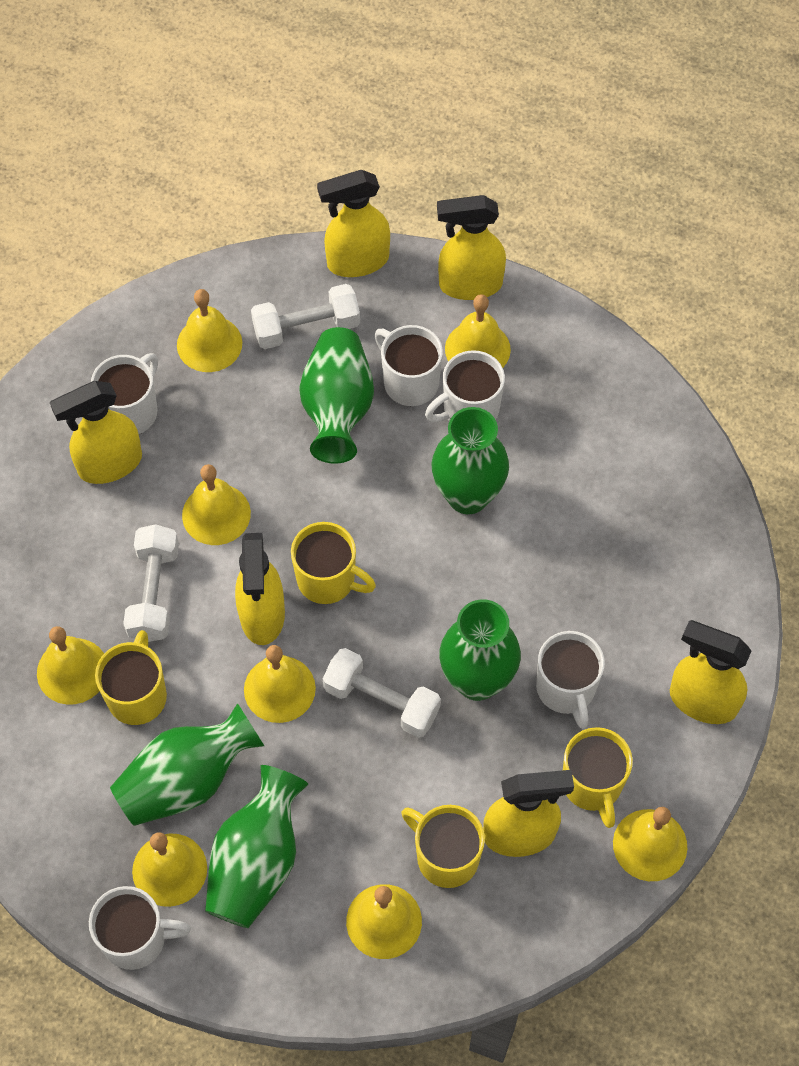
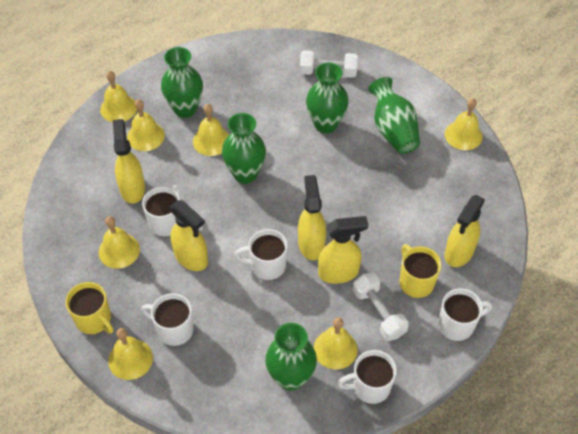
white dumbbell: [123,524,179,642] [251,284,360,349] [323,648,441,738] = 3 -> [300,50,358,78] [353,273,409,341] = 2
yellow bell: [37,626,104,705] [132,832,207,907] [177,289,242,372] [182,464,251,545] [244,645,316,723] [346,884,422,959] [445,294,511,368] [613,807,687,881] = 8 -> [99,216,140,269] [100,71,137,122] [108,328,153,380] [127,99,165,151] [193,104,229,156] [314,318,358,369] [445,98,483,150] = 7
yellow mug: [95,630,167,725] [291,522,376,604] [401,805,485,888] [563,727,633,828] = 4 -> [65,282,113,334] [400,244,441,298] = 2
yellow spray bottle: [50,381,142,484] [235,533,285,645] [317,170,390,277] [437,195,506,300] [483,770,574,857] [670,620,751,724] = 6 -> [113,119,145,204] [170,200,208,271] [298,175,326,260] [318,216,369,284] [444,195,485,267] = 5

